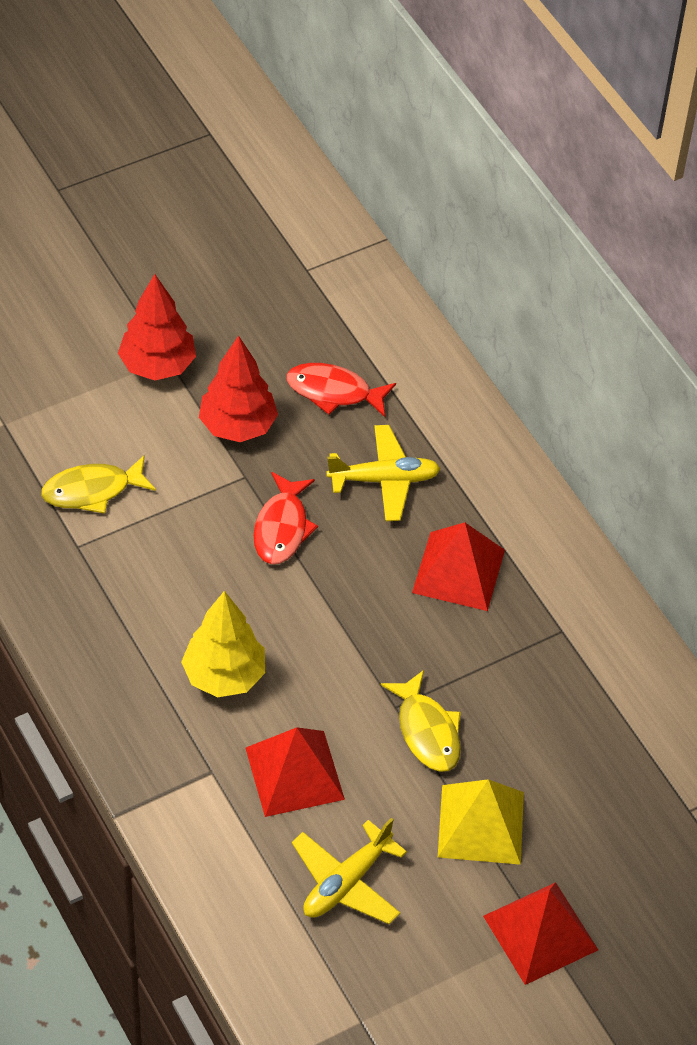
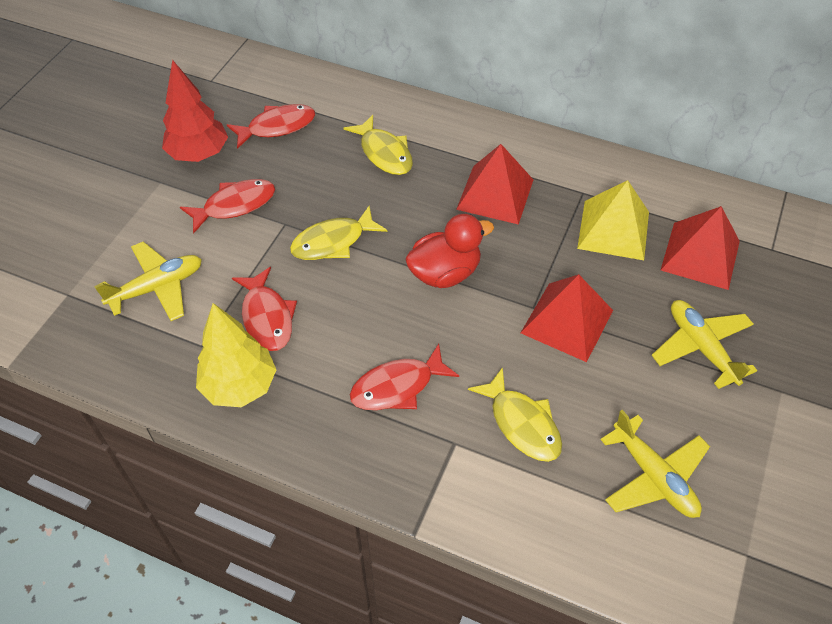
red duck: none = 0 -> [405,214,494,288] = 1
red fish: [253,472,318,564] [286,363,396,417] = 2 -> [180,179,275,234] [227,104,315,149] [232,267,297,351] [350,344,459,410] = 4
red tree: [118,274,196,380] [199,335,278,442] = 2 -> [162,60,228,162] = 1
yellow fish: [41,455,156,514] [381,670,461,772] = 2 -> [290,205,387,260] [344,115,413,175] [468,367,562,462] = 3
yellow plane: [292,818,407,924] [326,425,440,521] = 2 -> [94,242,202,321] [600,410,710,518] [652,300,757,389] = 3

